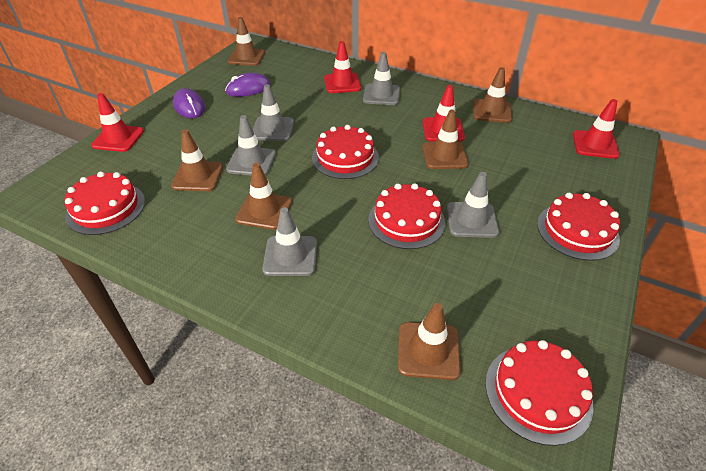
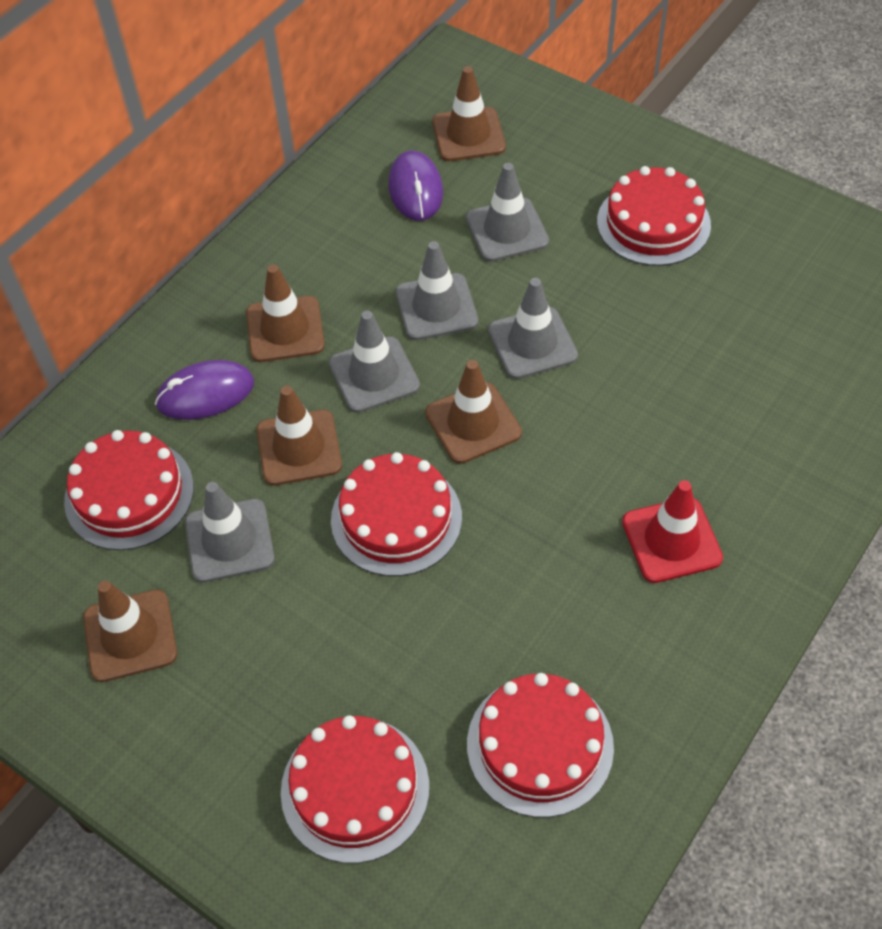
brown traffic cone: [171,129,223,191] [228,17,265,66] [235,163,292,230] [398,303,461,380] [422,110,469,169] [473,67,512,123] = 6 -> [83,581,177,682] [246,264,325,362] [257,386,342,486] [425,360,522,464] [432,66,506,161] = 5
red traffic cone: [91,93,144,152] [324,41,361,93] [423,85,465,142] [573,99,620,159] = 4 -> [622,480,723,583] = 1

